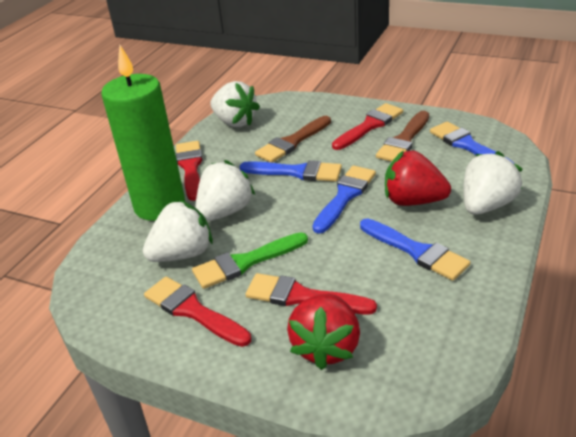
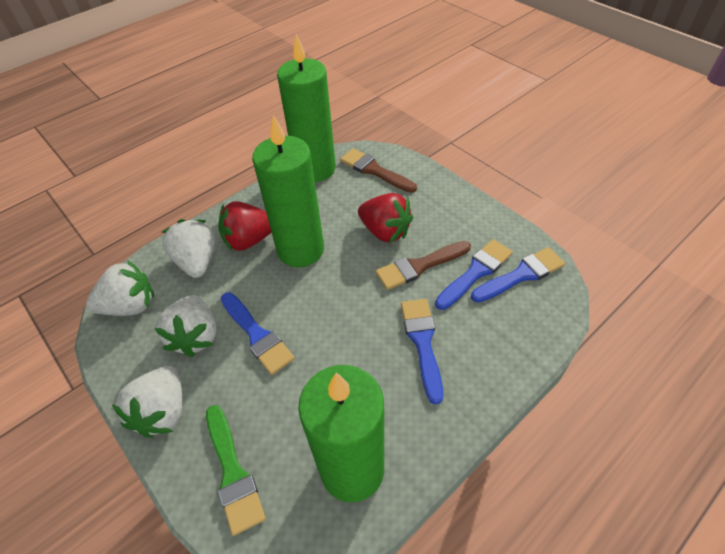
green candle: [101,45,185,221] = 1 -> [252,115,324,267] [277,34,336,182] [298,365,384,502] = 3
red brush: [144,277,251,347] [176,141,203,201] [245,273,377,314] [332,103,403,150] = 4 -> none = 0

